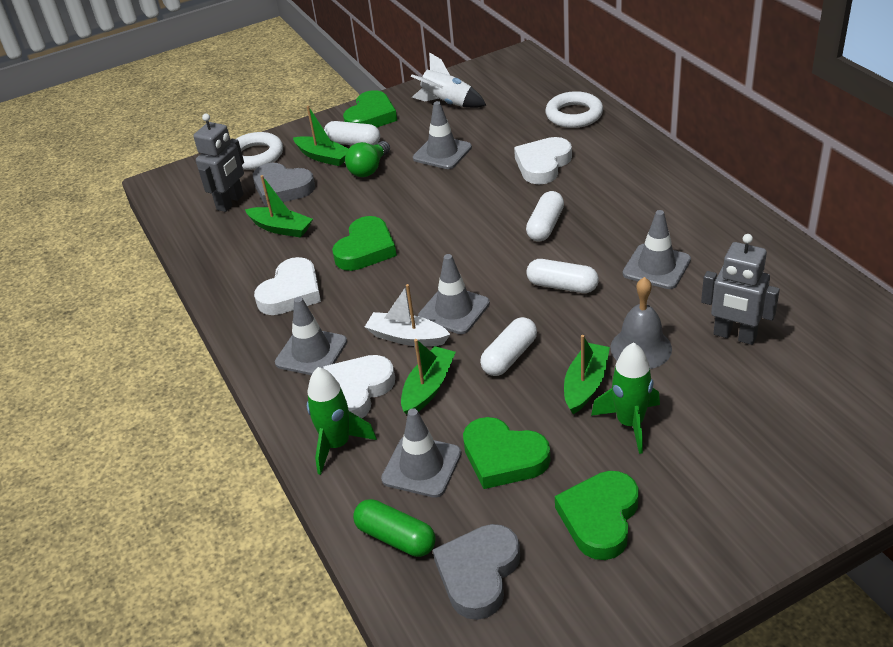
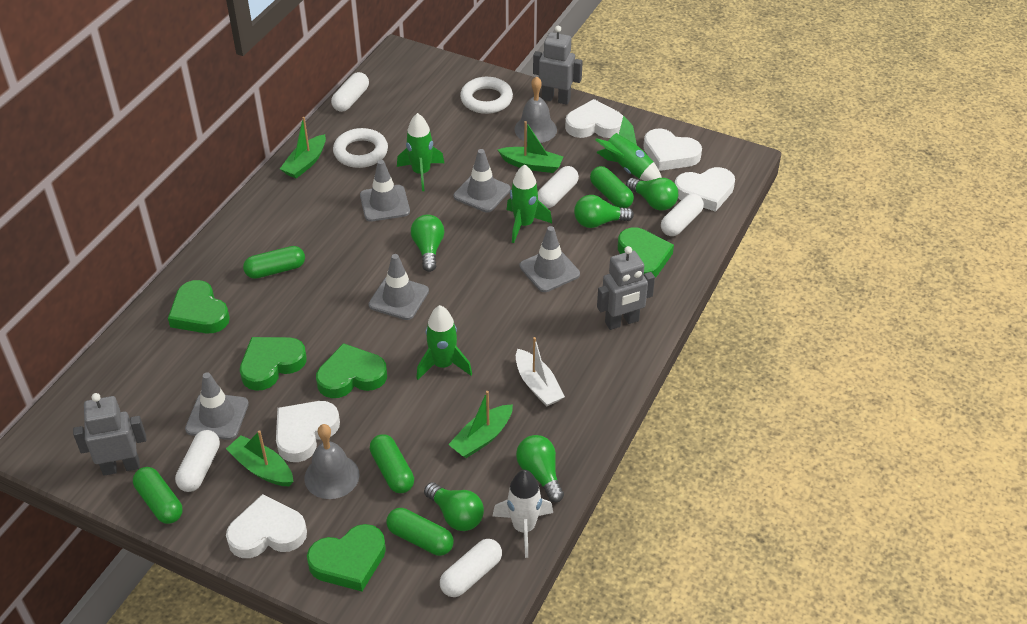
green capsule: [353,499,436,557] = 1 -> [133,467,183,524] [243,246,305,279] [370,434,414,493] [386,508,454,556] [590,166,634,208] = 5
green heart: [332,216,397,271] [343,90,397,127] [463,417,550,489] [555,471,639,560] = 4 -> [168,280,230,333] [240,337,307,391] [307,524,386,591] [316,343,387,398] [618,227,674,277] = 5
green light bulb: [345,141,390,177] = 1 -> [411,214,444,272] [424,482,484,531] [516,435,564,502] [574,195,634,228] [626,178,678,210] = 5
green rocket: [307,367,377,475] [591,342,660,454] = 2 -> [397,113,444,191] [416,305,472,380] [507,165,552,243] [596,115,662,181] = 4
grey bell: [610,277,672,369] = 1 -> [305,424,359,499] [514,76,557,143] = 2
grey heart: [253,163,315,206] [433,524,520,620] = 2 -> none = 0
grey robot: [193,114,244,212] [701,234,780,345] = 2 -> [73,393,146,476] [533,26,583,105] [597,246,655,330] = 3
white capsule: [324,121,380,145] [480,317,537,376] [526,191,564,242] [526,259,599,293] = 4 -> [175,430,220,492] [331,72,369,112] [440,539,502,597] [538,166,579,208] [661,194,704,236] = 5
white heart: [254,257,321,315] [323,355,395,418] [514,137,572,184] = 3 -> [226,494,307,558] [276,401,340,462] [565,99,623,138] [643,128,702,171] [675,167,735,212] = 5

